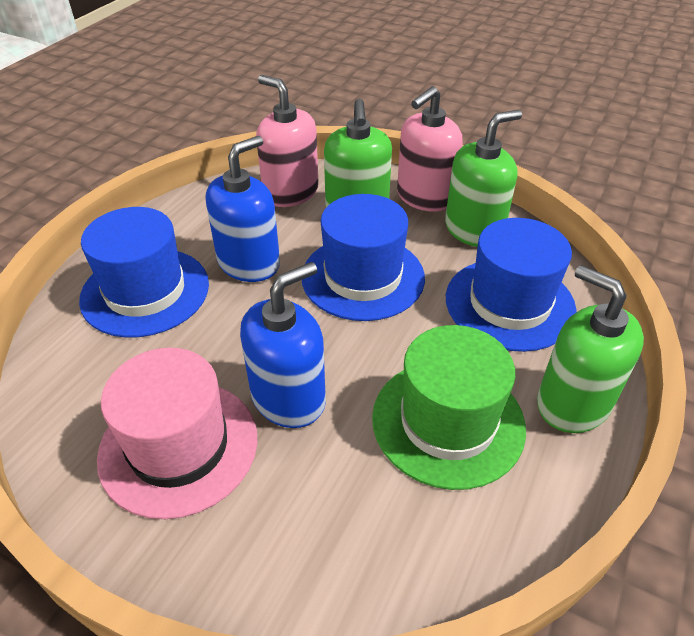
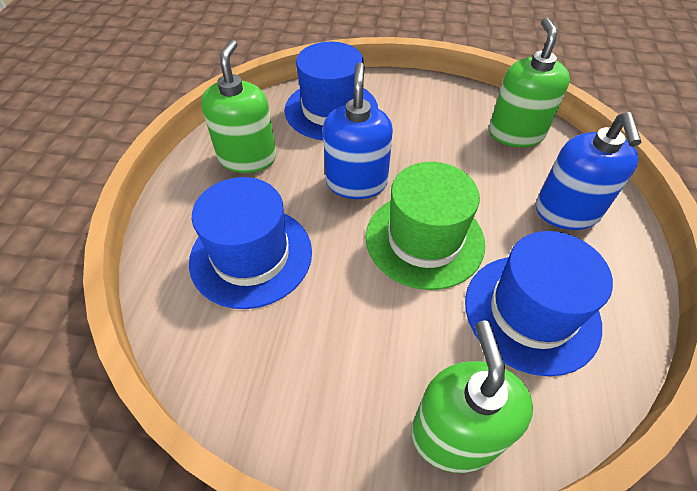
pink hat: [97,348,258,519] = 1 -> none = 0
pink soap dispenser: [256,75,319,207] [397,86,463,212] = 2 -> none = 0

